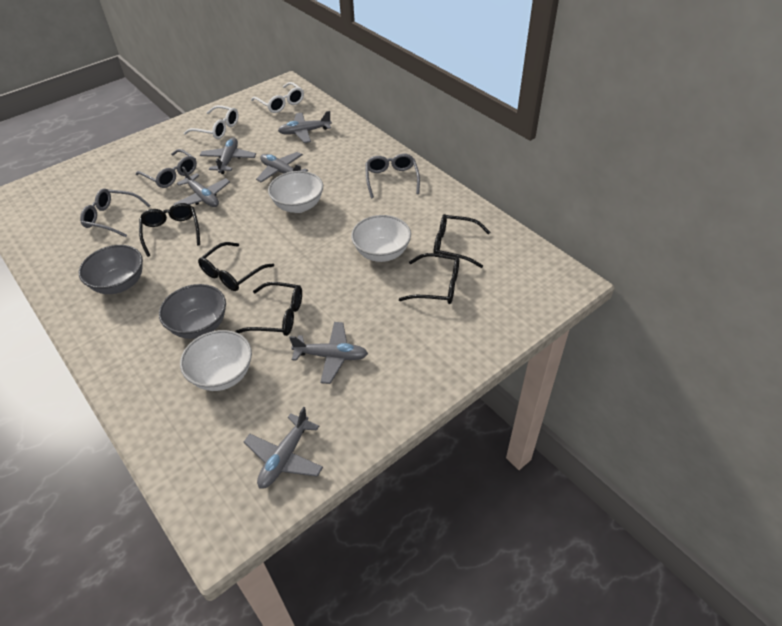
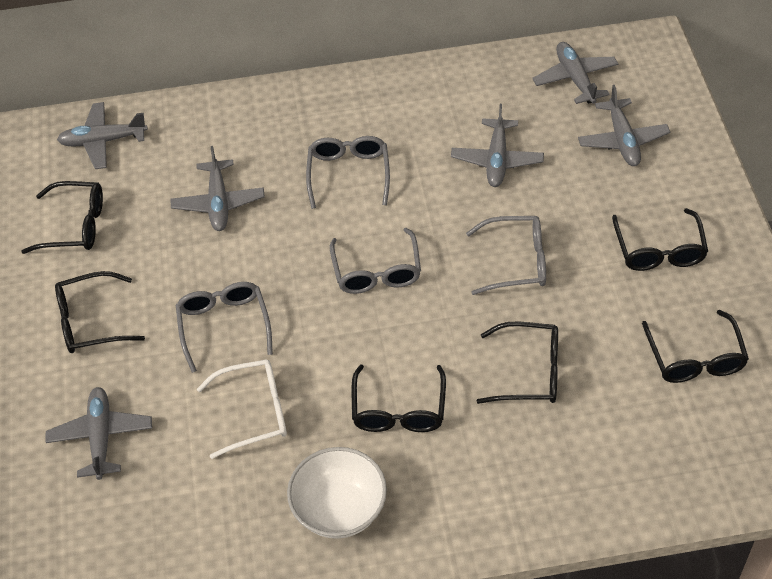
black glasses: [139,203,200,257] [198,242,274,291] [235,282,302,336] [399,253,459,304] [433,214,490,268] = 5 -> [21,181,103,254] [55,271,145,353] [352,365,446,432] [476,322,558,404] [612,208,708,271] [642,310,749,383] = 6
grey bowl: [79,245,143,294] [159,284,226,339] = 2 -> none = 0
grey glasses: [80,188,150,237] [136,149,197,188] [365,154,420,199] = 3 -> [176,282,273,373] [306,136,390,209] [330,228,421,294] [466,216,546,295] = 4
white bowl: [180,330,252,391] [268,171,323,213] [351,215,411,262] = 3 -> [287,447,387,539] = 1
white glasses: [184,105,239,139] [251,82,304,113] = 2 -> [197,359,287,459] = 1

